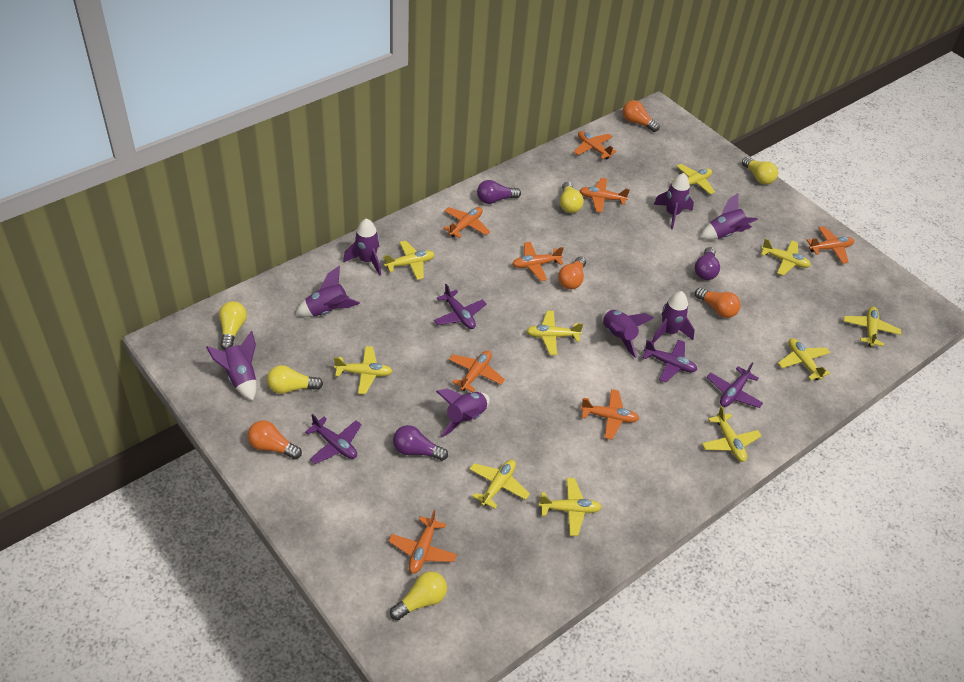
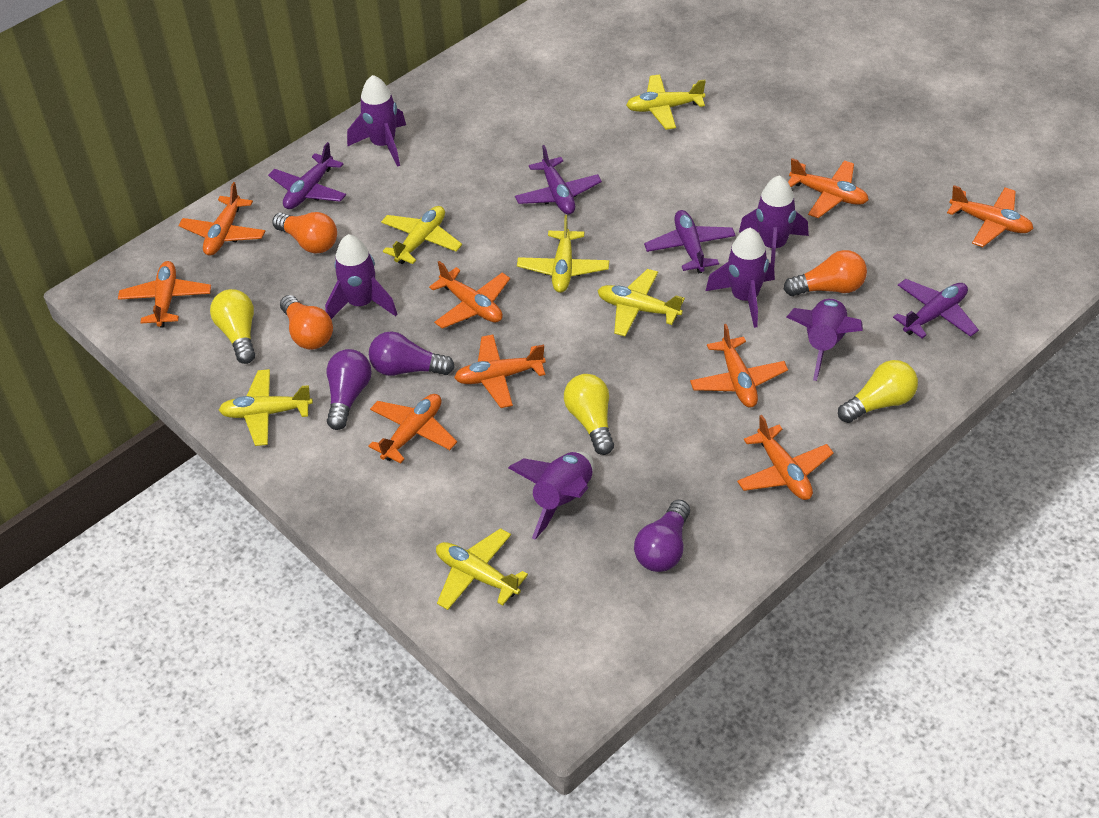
orange light bulb: [248,420,302,459] [558,256,586,289] [623,100,660,132] [695,288,741,318] = 4 -> [272,212,337,254] [280,295,333,350] [784,250,867,296] = 3
orange plane: [388,510,457,574] [443,207,490,238] [449,350,505,392] [512,242,564,281] [574,131,617,160] [579,178,630,212] [580,389,639,440] [807,226,854,264] = 8 -> [118,261,211,328] [178,182,265,256] [368,394,457,464] [429,261,510,329] [454,335,546,408] [690,324,788,407] [737,415,834,500] [788,158,869,218] [947,185,1033,247] = 9
purple rocket: [206,331,256,401] [295,266,360,317] [343,218,381,276] [436,388,490,437] [602,310,654,358] [652,291,695,343] [654,173,694,229] [700,193,758,240] = 8 -> [325,234,397,319] [347,75,406,167] [508,452,594,539] [706,228,775,328] [739,175,809,266] [787,298,863,381] = 6
yellow light bulb: [219,301,247,350] [267,365,323,394] [390,571,447,620] [560,182,584,213] [742,157,778,185] = 5 -> [210,289,255,364] [564,374,614,455] [838,360,918,423] = 3
yellow plane: [334,346,393,394] [383,241,435,280] [469,460,530,509] [526,311,583,355] [538,478,602,536] [672,164,715,195] [702,406,761,462] [761,239,811,276] [778,338,830,380] [844,307,901,347] = 10 -> [219,369,313,446] [381,206,462,264] [436,528,528,610] [517,215,609,293] [598,269,685,337] [626,74,706,130] = 6

